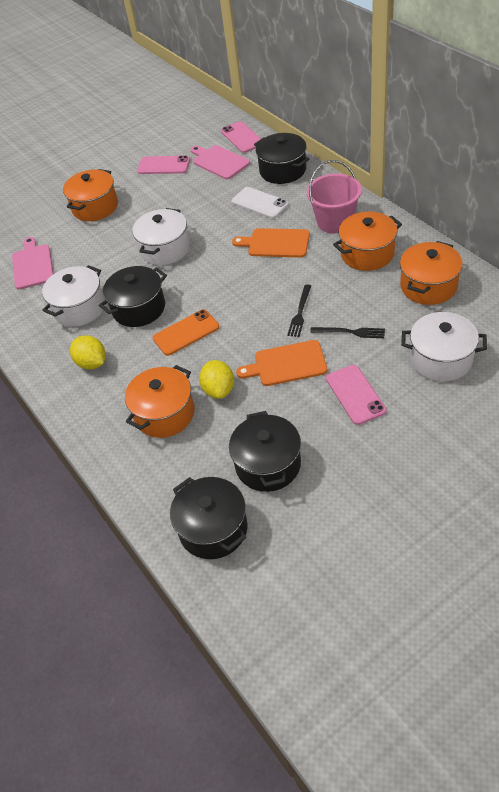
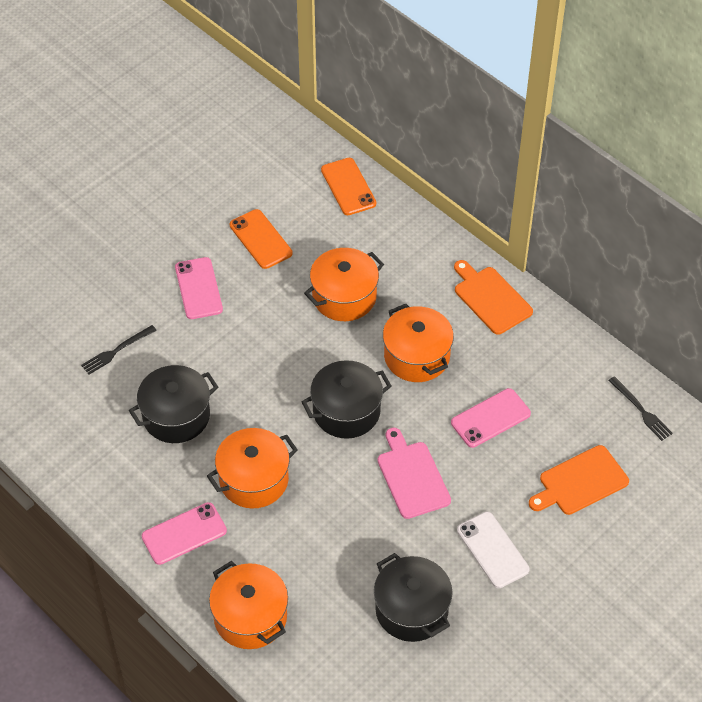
black pot: [99,266,167,327] [170,477,247,559] [229,411,301,492] [254,133,309,184] = 4 -> [129,365,218,443] [301,360,392,439] [374,553,453,642] = 3
orange phone: [153,310,219,356] = 1 -> [230,209,292,269] [321,158,376,215] = 2
pink bucket: [307,160,362,234] = 1 -> none = 0
pink cutting board: [12,237,54,290] [190,145,250,179] = 2 -> [378,428,451,519] = 1
white pot: [42,265,105,327] [132,208,190,265] [401,312,487,381] = 3 -> none = 0
yellow lemon: [70,335,106,369] [199,360,234,399] = 2 -> none = 0

